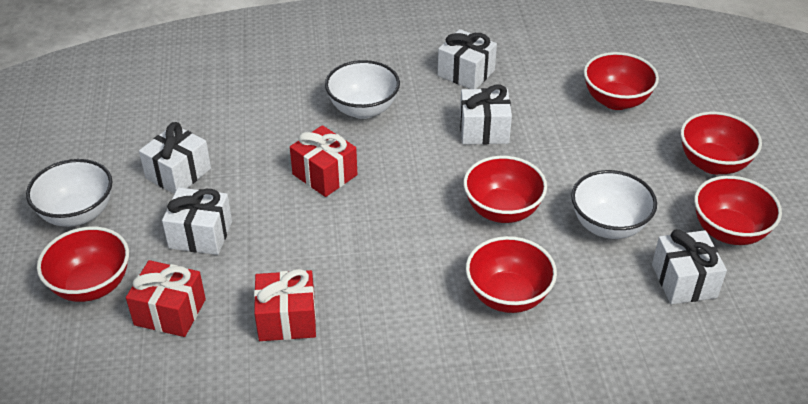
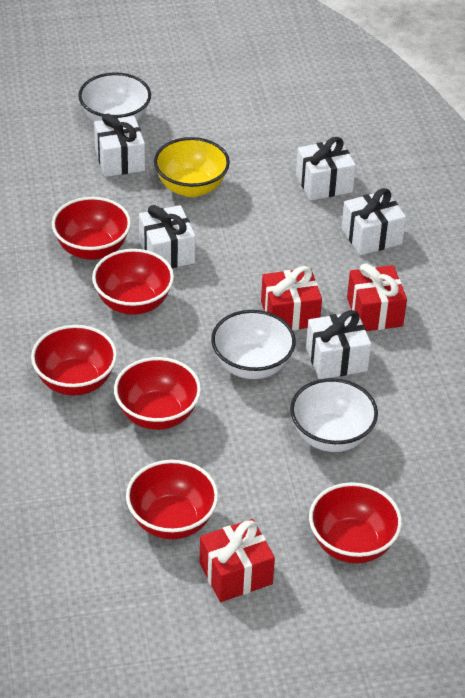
yellow bowl: none = 0 -> [154,137,230,197] = 1

